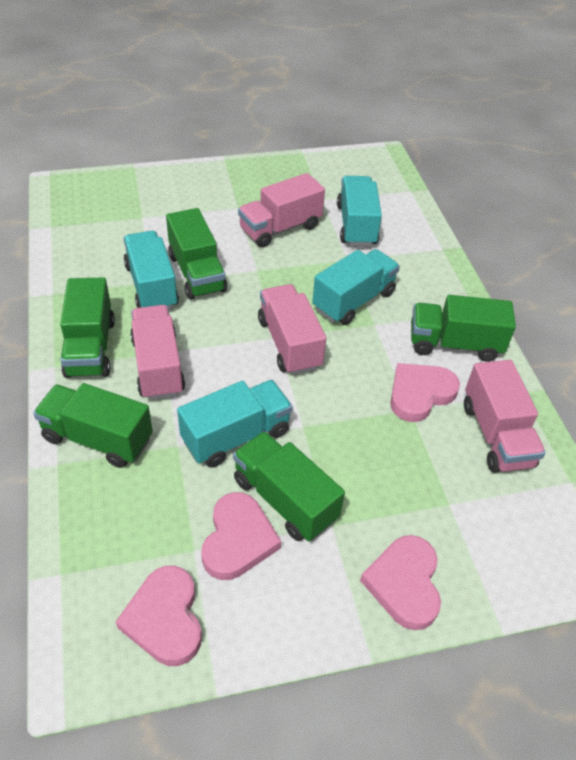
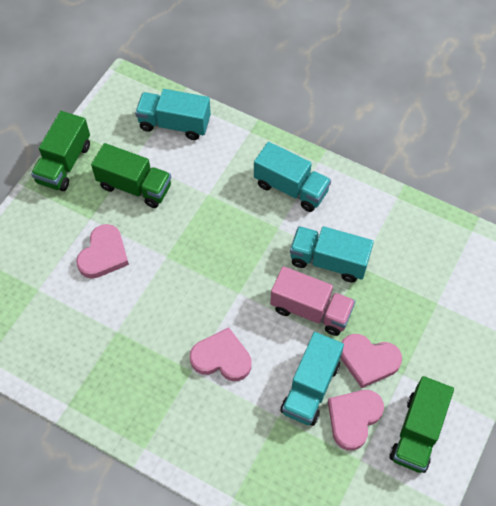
green truck: [33,383,153,468] [60,277,115,378] [166,208,227,300] [233,431,345,541] [411,295,516,362] = 5 -> [31,111,90,191] [91,143,171,208] [389,376,454,473] = 3
pink truck: [130,305,185,400] [238,173,325,248] [258,284,326,375] [464,360,546,473] = 4 -> [270,266,356,336] = 1

